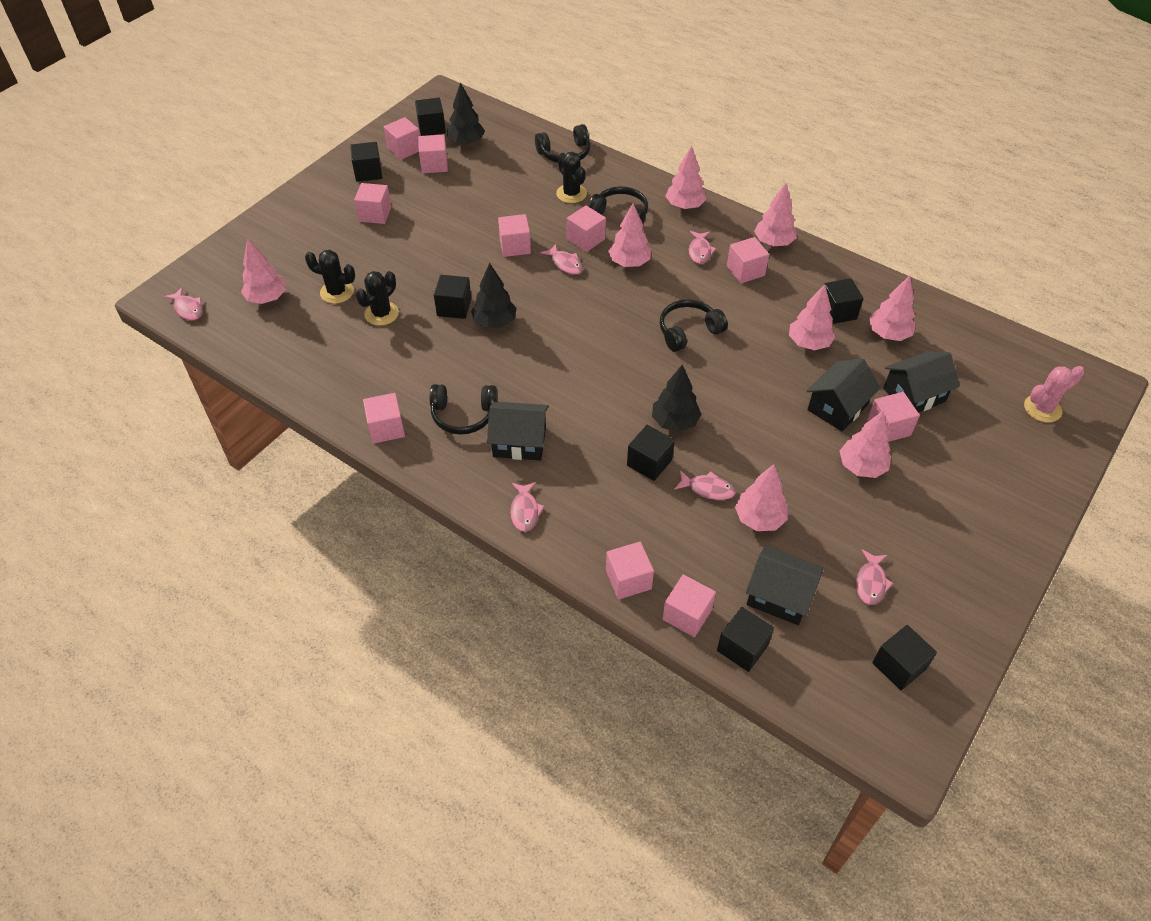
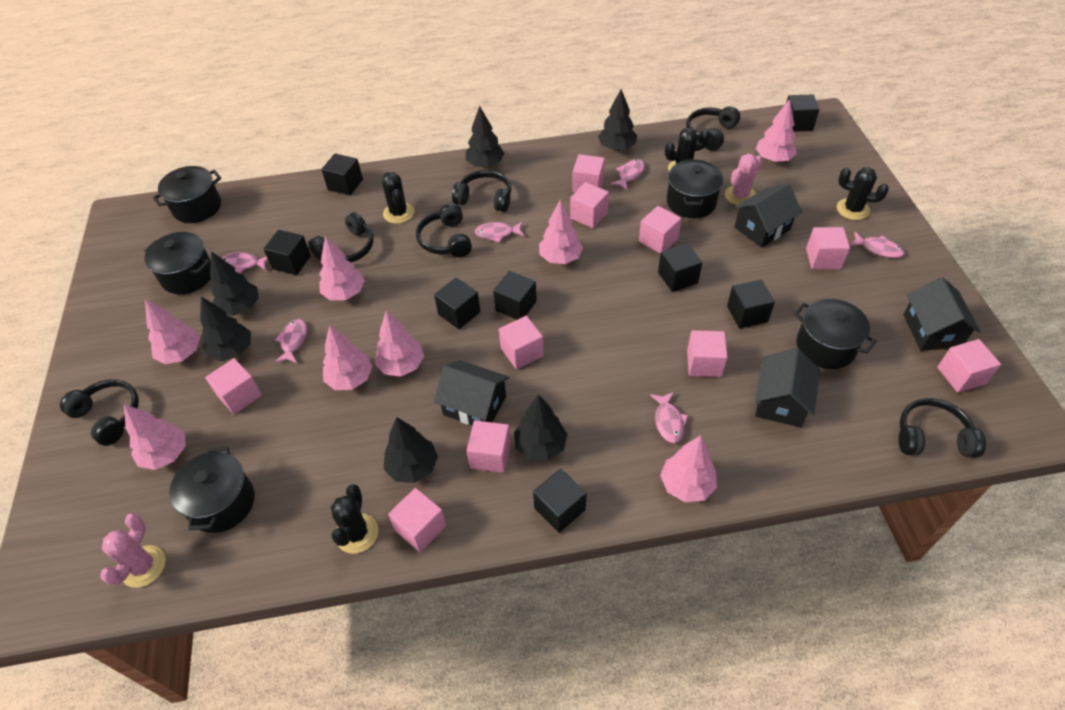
black cactus: [305,250,355,304] [356,271,399,326] [556,152,587,203] = 3 -> [331,484,378,554] [382,172,414,224] [665,128,710,171] [837,167,889,220] = 4
black cube: [350,142,382,182] [415,98,446,136] [434,275,471,319] [627,425,675,481] [717,607,774,672] [824,278,864,324] [872,625,937,690] = 7 -> [264,230,311,275] [321,153,363,195] [434,277,480,329] [493,271,537,320] [533,469,587,533] [658,243,702,292] [727,280,775,329] [786,95,819,131] = 8
black headphones: [430,384,498,435] [535,124,590,163] [588,186,648,224] [659,299,728,352] = 4 -> [60,379,139,446] [308,212,373,262] [416,203,472,257] [452,170,511,212] [686,106,740,151] [899,398,986,458] = 6
black pot: none = 0 -> [144,232,211,294] [153,166,221,223] [169,447,255,533] [667,159,723,218] [794,299,877,369] = 5
black tree: [447,82,485,145] [471,263,516,328] [652,365,701,432] = 3 -> [200,296,251,362] [210,251,259,316] [384,417,438,483] [466,106,505,168] [514,394,568,461] [598,89,637,151] = 6
pink cactus: [1024,366,1084,422] = 1 -> [100,513,166,588] [725,154,762,205] = 2

